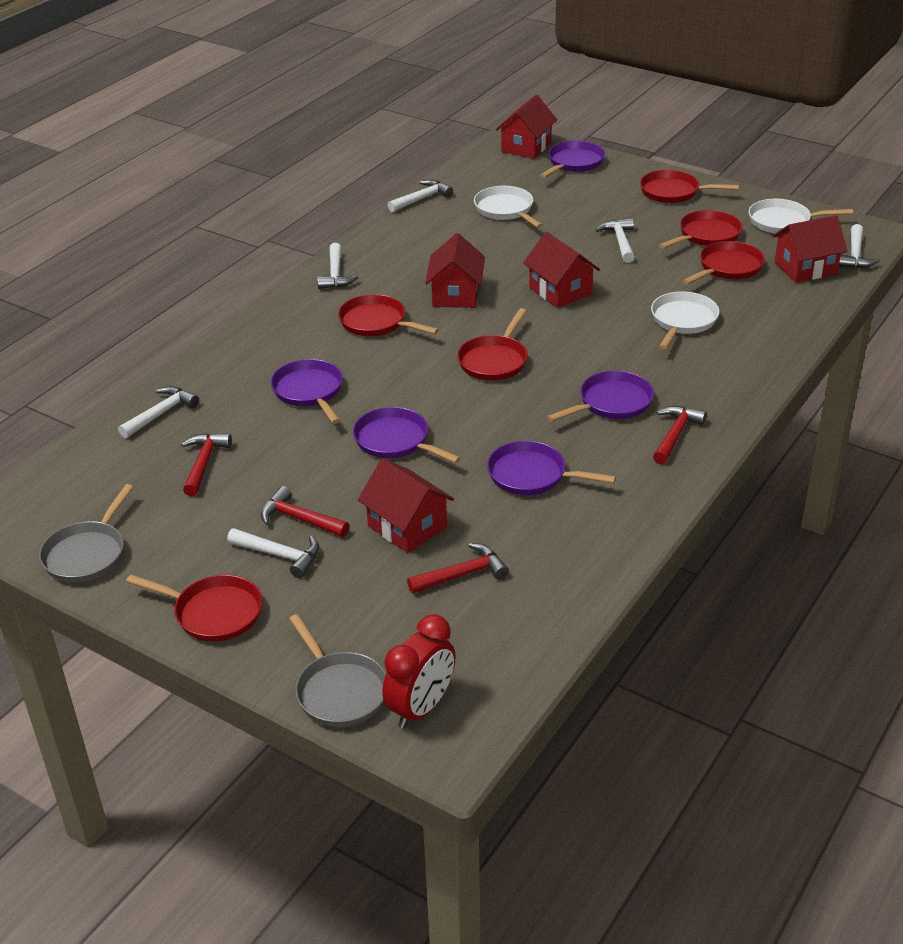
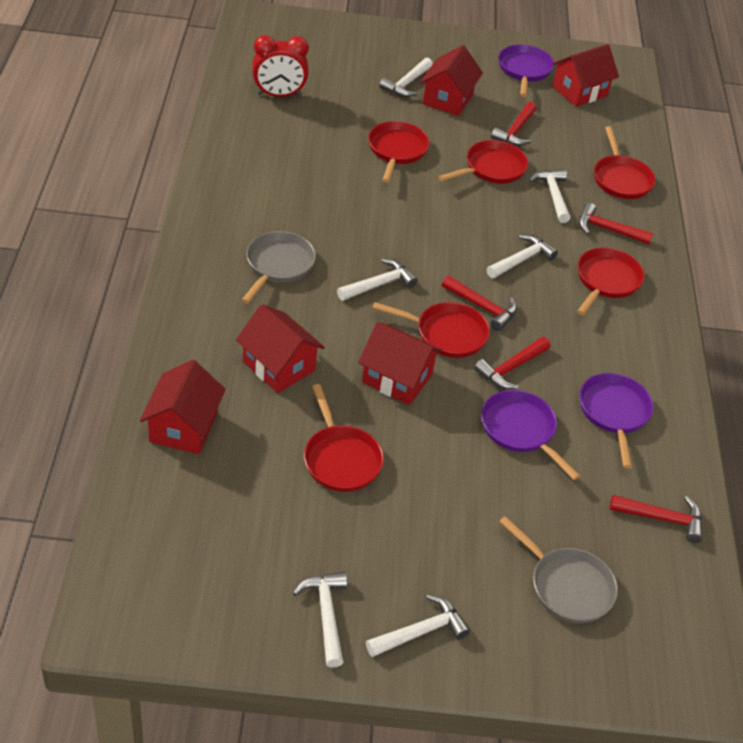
purple pan: [271,359,343,424] [353,407,461,463] [487,441,616,495] [540,141,605,178] [547,371,654,422] = 5 -> [481,390,580,480] [498,44,554,97] [579,373,654,469] = 3
red hammer: [181,433,232,496] [261,486,349,537] [407,543,509,594] [653,406,707,464] = 4 -> [442,276,517,331] [474,337,550,389] [491,102,536,146] [579,203,653,244] [609,495,702,543] = 5
white pan: [474,186,543,228] [651,291,719,350] [749,199,853,233] = 3 -> none = 0

